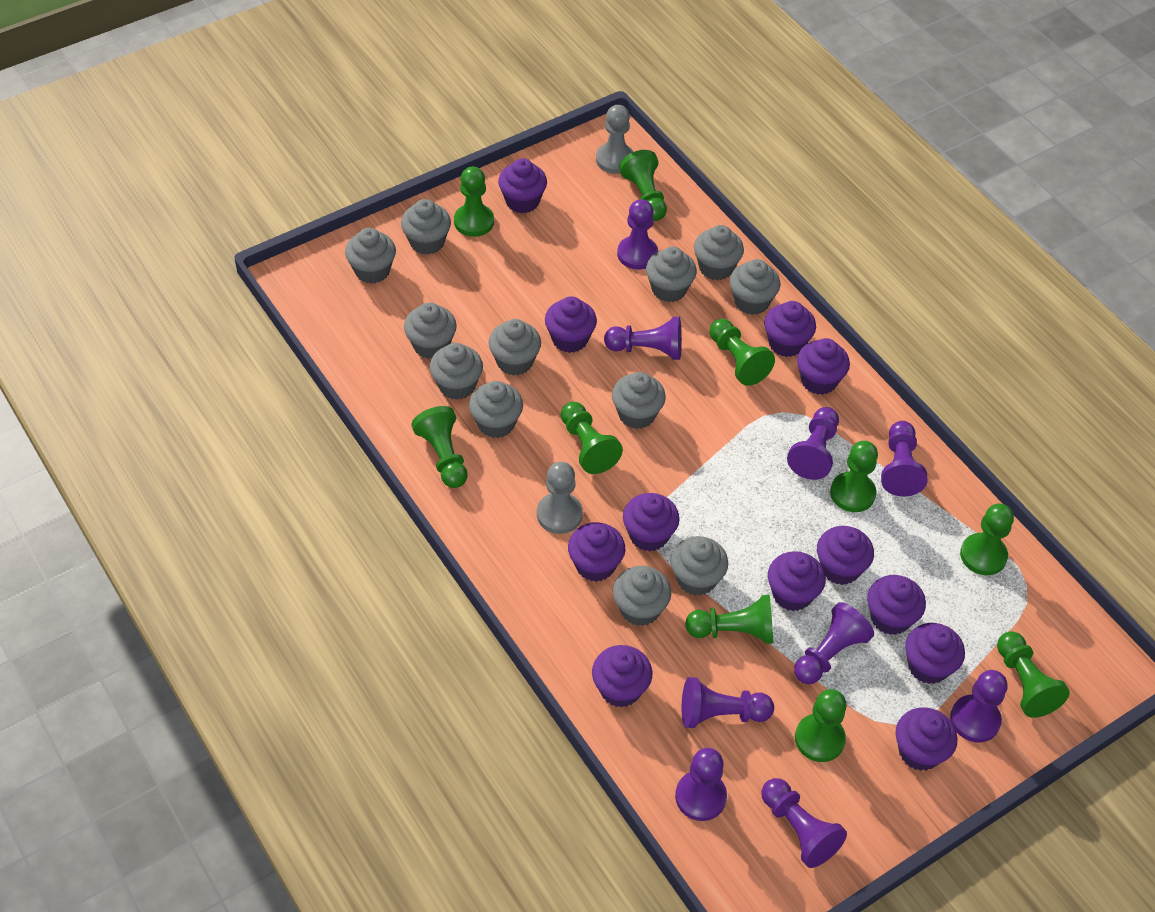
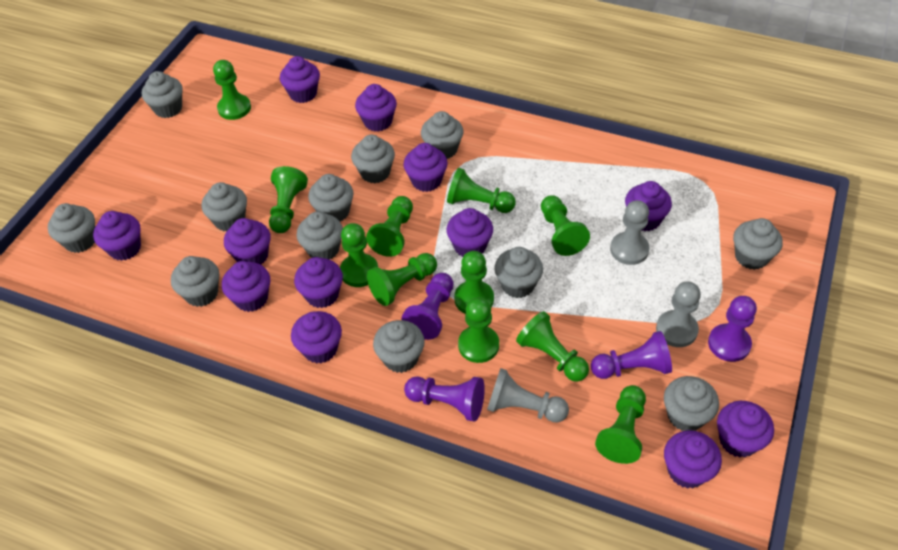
green pawn: [411,406,468,488] [454,167,494,237] [561,402,623,474] [619,150,667,221] [685,595,773,644] [710,319,775,386] [795,689,846,762] [830,441,878,512] [960,504,1014,575] [997,631,1070,718] = 10 -> [213,60,251,120] [269,166,308,233] [340,223,378,287] [366,196,413,257] [367,253,437,306] [447,168,516,213] [454,251,494,314] [458,297,499,363] [516,311,589,382] [541,195,590,256] [595,385,646,464] = 11
grey pawn: [537,462,583,534] [596,105,633,174] = 2 -> [487,368,569,423] [610,200,650,265] [656,282,701,347] = 3
purple pawn: [604,317,682,360] [617,199,658,270] [675,748,727,821] [682,677,774,728] [761,778,847,868] [787,407,839,480] [794,602,874,684] [881,421,928,497] [950,670,1008,742] = 9 -> [402,273,454,340] [404,376,485,422] [591,331,672,379] [708,296,757,362] = 4

